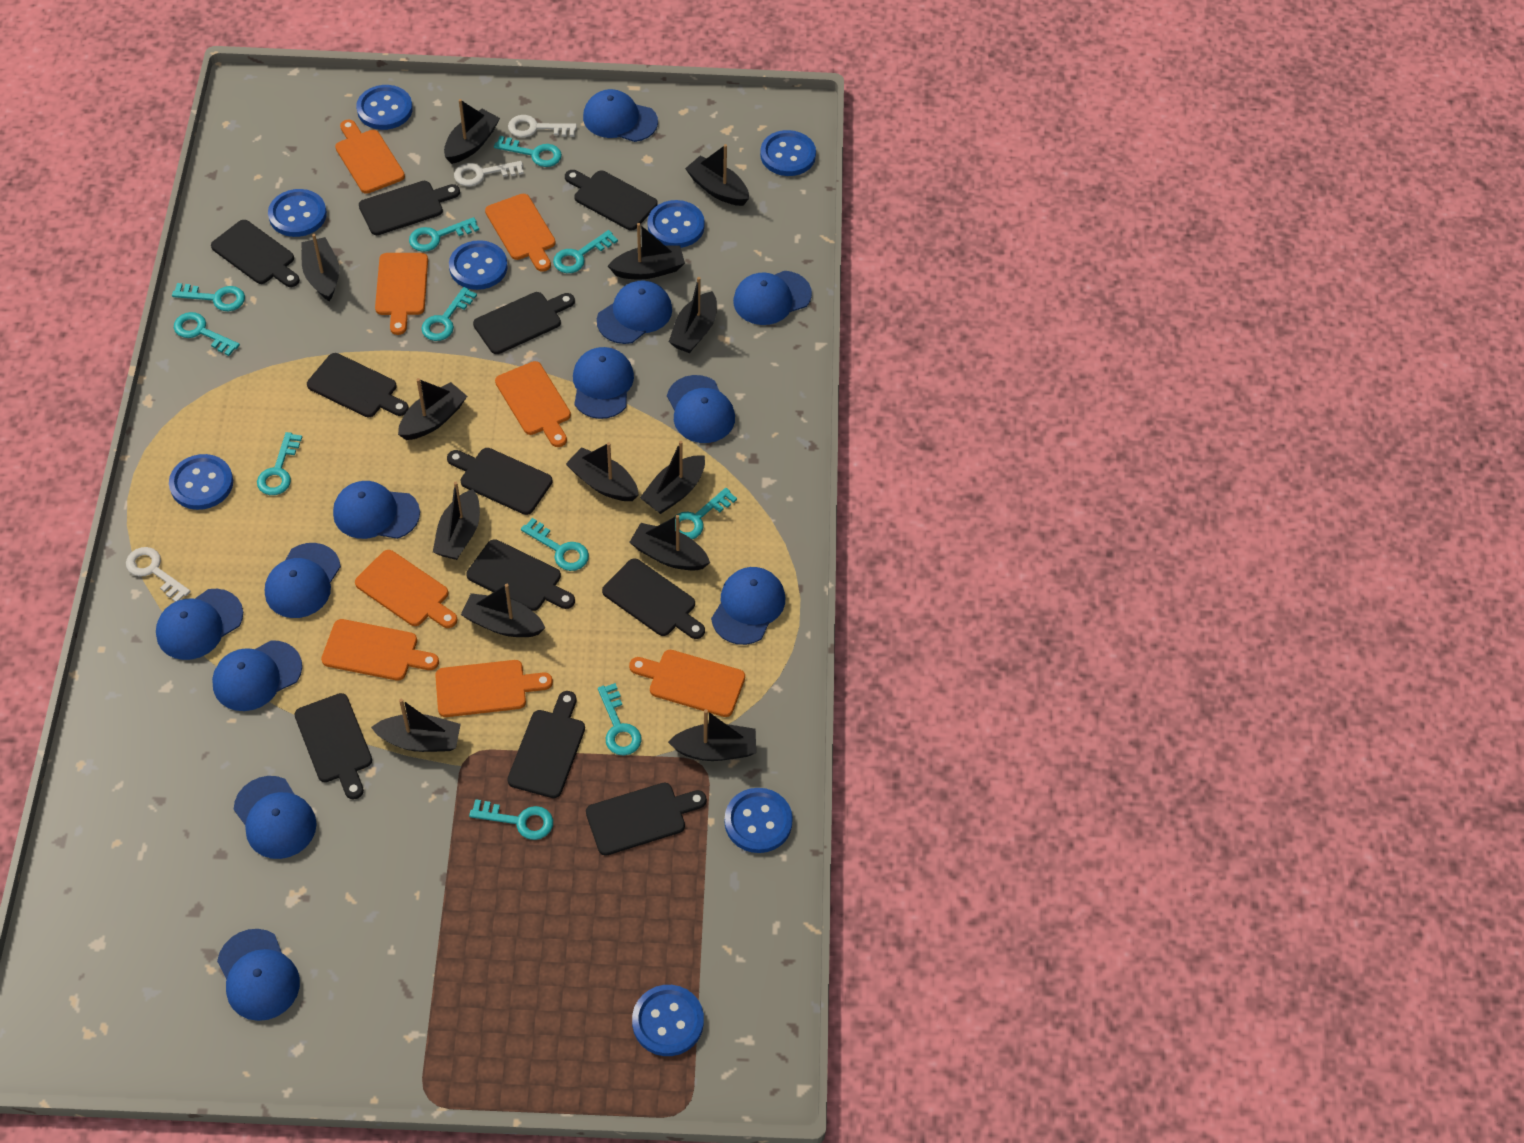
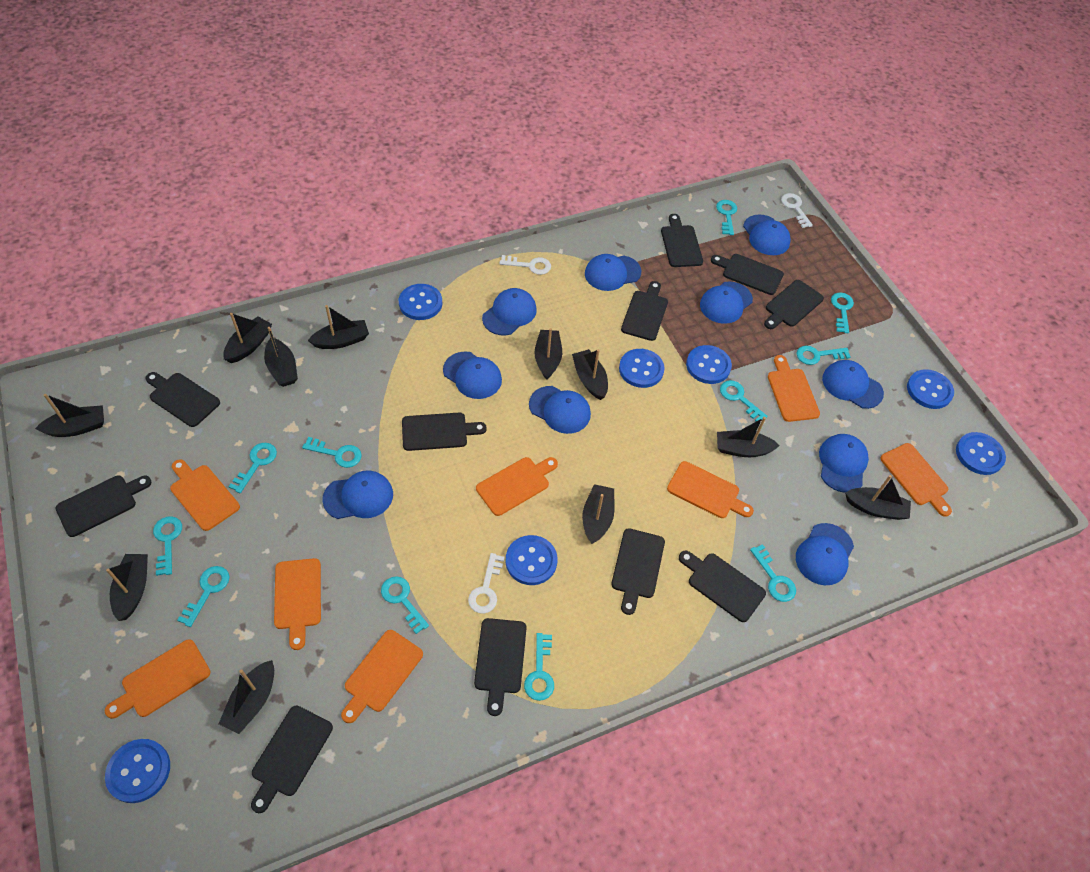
black boat: [302,234,339,301] [371,699,461,752] [398,378,467,440] [433,482,480,560] [444,99,500,164] [461,584,545,637] [566,442,638,501] [608,223,685,279] [629,515,710,571] [640,441,705,514] [668,709,756,761] [669,277,717,353] [685,144,749,206] = 13 -> [35,394,104,437] [106,554,148,621] [219,660,274,734] [223,313,272,363] [264,327,298,387] [308,305,369,349] [534,328,562,380] [572,349,608,400] [582,484,615,544] [717,417,780,457] [845,475,911,520] = 11
blue button: [169,454,233,510] [268,189,327,237] [356,85,413,130] [449,240,508,290] [632,985,704,1056] [648,200,705,248] [724,788,793,853] [760,130,816,176] = 8 -> [105,739,170,803] [399,284,442,320] [506,535,558,585] [619,349,665,388] [686,345,732,384] [907,369,954,409] [956,432,1006,475] = 7
blue cap: [156,589,243,660] [212,640,302,711] [217,929,300,1021] [234,776,317,859] [265,543,341,618] [333,481,420,539] [573,347,634,419] [583,89,658,142] [597,280,672,344] [667,375,735,443] [711,567,785,645] [733,271,812,325] = 12 -> [322,470,393,519] [443,351,502,399] [482,288,537,336] [529,386,591,434] [585,254,641,291] [700,281,753,324] [743,215,791,255] [796,523,854,585] [819,434,869,492] [822,360,884,409] = 10

